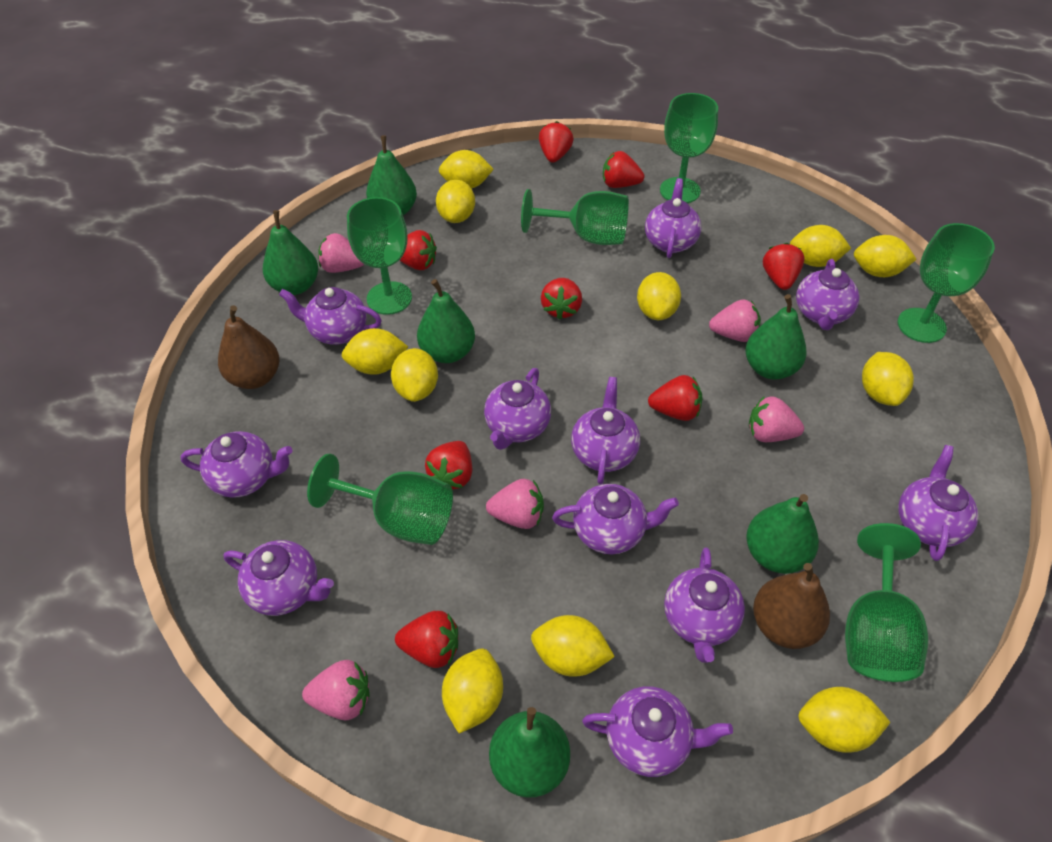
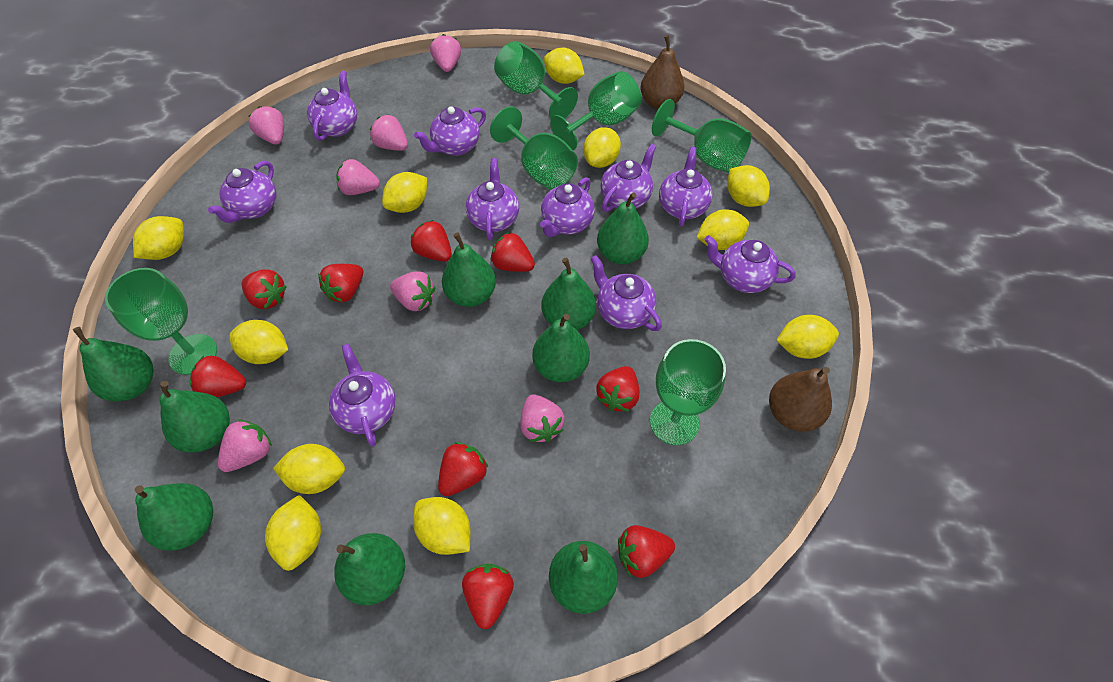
green pear: [263,210,318,295] [366,135,417,215] [417,279,475,363] [489,707,570,797] [746,294,807,379] [746,494,819,574] = 6 -> [73,327,153,402] [135,483,213,551] [160,381,230,453] [334,533,405,605] [442,232,496,307] [532,314,590,382] [541,258,596,330] [549,541,618,614] [597,192,649,264] = 9
pink strawberry: [302,660,370,720] [318,233,364,273] [486,479,544,529] [709,299,761,342] [749,396,804,442] = 5 -> [218,420,272,472] [248,106,284,145] [336,159,380,195] [370,115,408,151] [390,271,436,311] [430,34,461,72] [520,394,565,442] = 7
purple teapot: [181,431,293,498] [223,540,334,616] [279,287,382,345] [484,368,551,450] [552,484,679,554] [571,377,640,484] [582,686,733,777] [645,178,702,258] [664,547,745,663] [796,259,859,330] [898,445,979,561] = 11 -> [208,161,277,223] [307,71,357,141] [329,344,396,447] [414,106,486,156] [466,158,519,240] [540,177,595,237] [591,255,662,331] [601,144,656,212] [659,147,713,226] [704,235,796,293] = 10
red strawberry: [395,611,458,668] [399,230,437,270] [425,441,472,490] [539,121,574,163] [541,278,582,320] [603,151,644,188] [648,375,703,421] [763,243,804,290] = 8 -> [190,356,246,397] [242,270,287,309] [318,264,363,302] [411,220,452,262] [438,442,488,496] [462,564,514,629] [491,232,535,272] [596,366,640,411] [618,525,675,578] = 9

